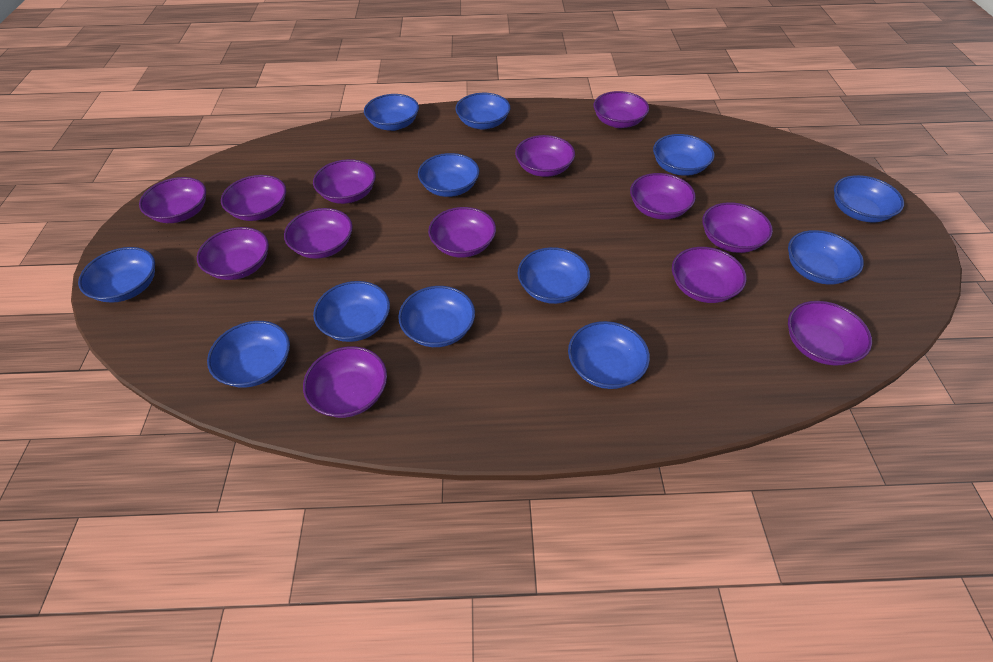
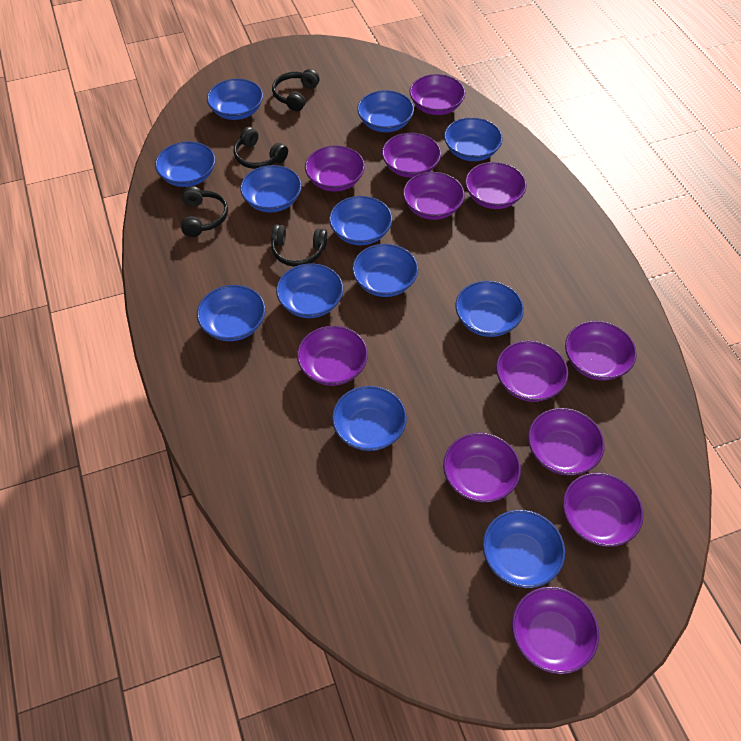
black headphones: none = 0 -> [181,186,228,237] [233,127,288,169] [271,224,327,267] [272,69,319,111] = 4
purple bowl: [139,177,206,223] [197,227,269,280] [221,175,286,221] [284,208,353,259] [303,346,387,418] [313,159,376,204] [428,207,496,258] [515,135,575,177] [594,91,649,128] [630,173,696,220] [672,247,747,303] [702,202,773,253] [788,301,872,366] = 13 -> [297,326,368,386] [305,145,365,191] [382,133,441,178] [403,172,465,220] [410,74,465,115] [443,433,521,503] [465,162,527,209] [496,340,568,402] [512,587,599,674] [528,408,605,475] [563,473,644,547] [565,321,637,380] = 12

